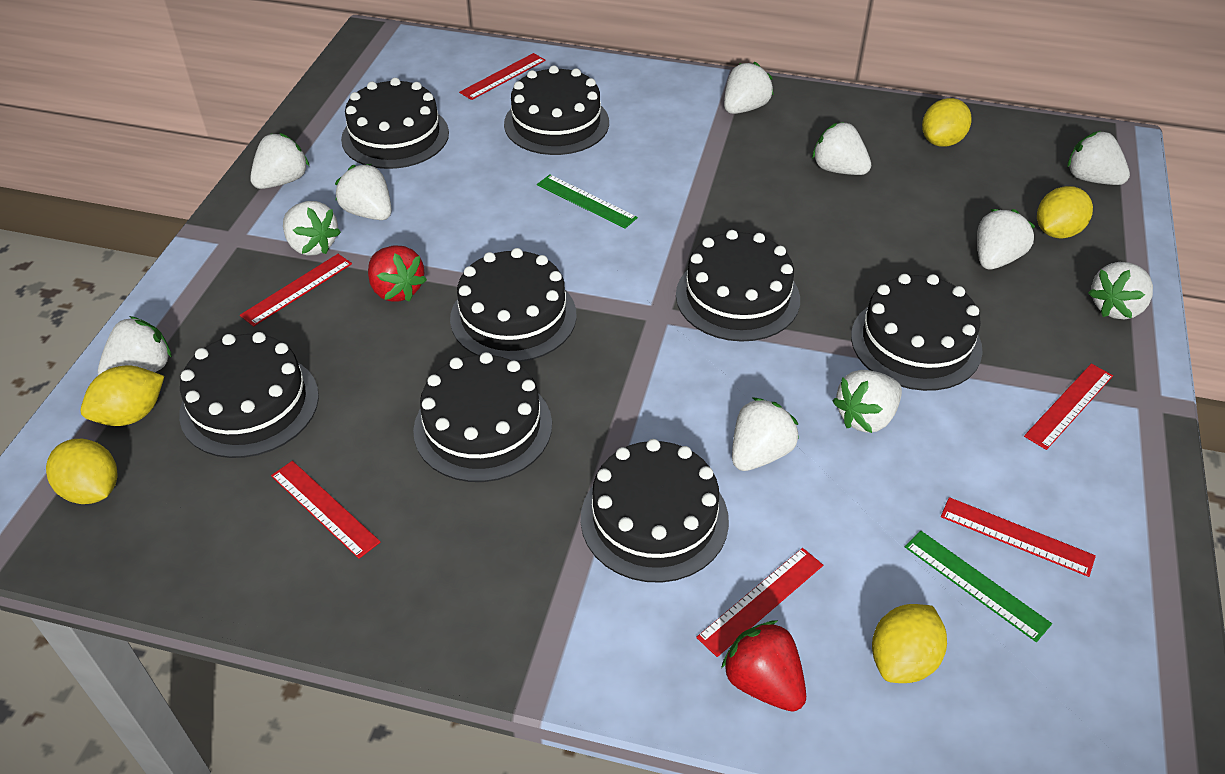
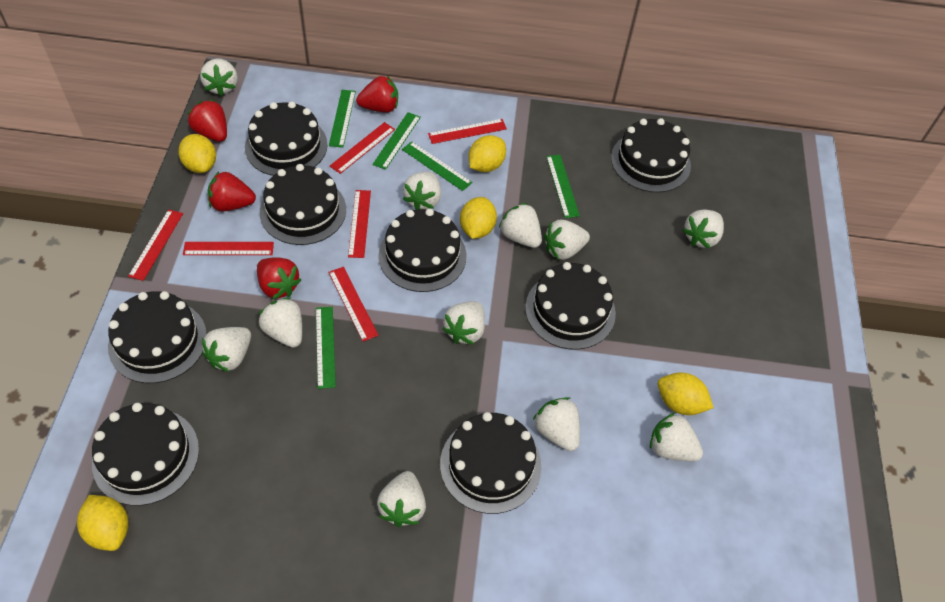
green ruler: [537,174,638,228] [905,531,1052,642] = 2 -> [316,307,336,389] [329,90,356,148] [372,112,421,170] [402,141,472,191] [546,155,580,218] = 5
red strawberry: [368,245,427,302] [721,620,806,712] = 2 -> [187,100,227,142] [208,171,256,211] [257,257,301,299] [356,76,398,112] = 4

